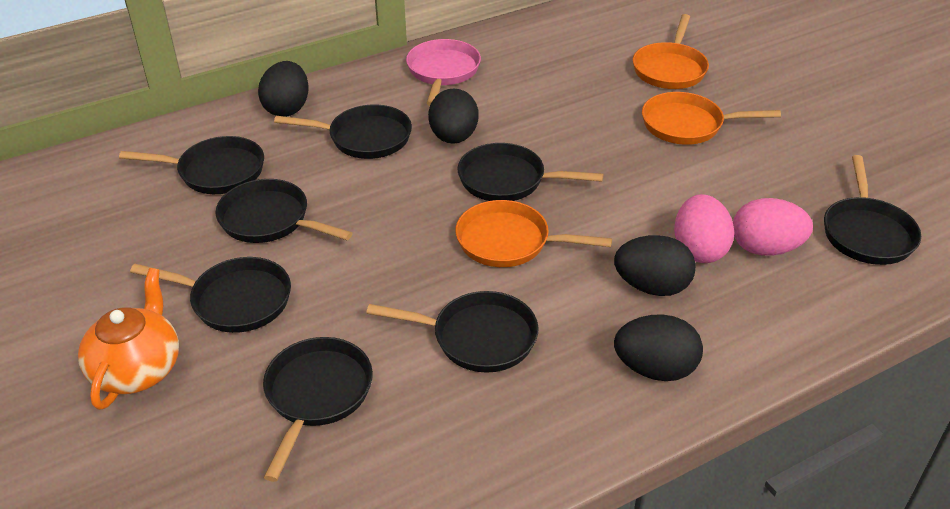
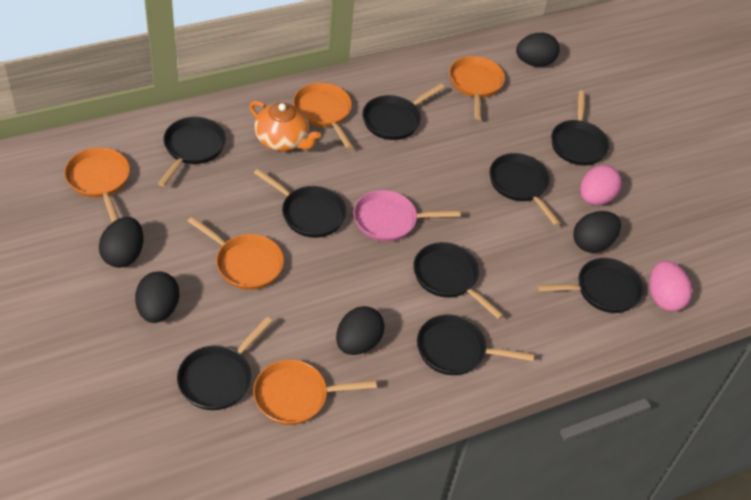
black egg: [258,61,309,117] [428,88,478,144] [614,235,696,296] [614,314,703,381] = 4 -> [99,217,143,268] [135,272,179,323] [336,306,385,355] [516,33,560,67] [573,211,621,253] = 5
black pan: [119,136,264,194] [130,257,291,333] [215,179,353,243] [263,337,373,482] [274,105,412,159] [366,291,539,372] [458,143,603,201] [824,155,921,265] = 8 -> [158,117,226,186] [177,316,272,410] [254,168,346,238] [362,83,445,140] [413,242,504,319] [417,315,534,375] [489,153,561,226] [537,258,644,313] [551,91,610,166] = 9
orange pan: [455,200,612,267] [633,14,709,89] [642,92,781,145] = 3 -> [64,147,130,223] [188,216,284,290] [253,360,377,425] [293,83,353,149] [449,56,505,120] = 5

